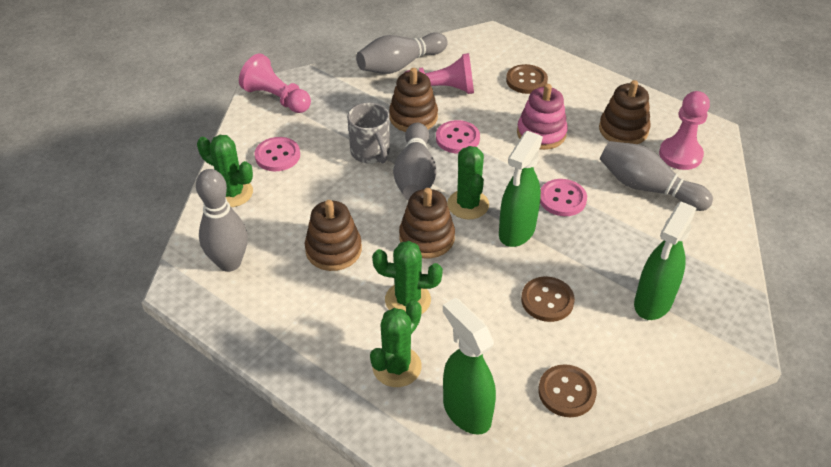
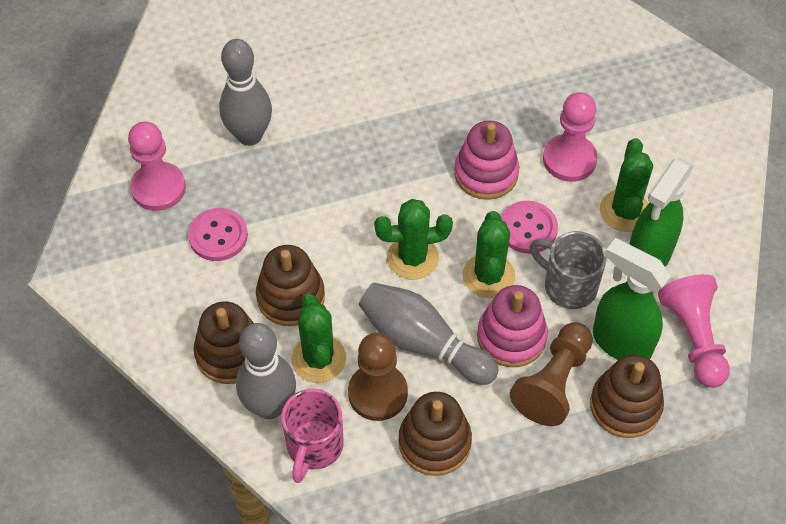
brown button: [506,64,548,94] [521,276,575,322] [538,364,597,417] = 3 -> none = 0
brown pawn: none = 0 -> [348,333,408,421] [510,322,593,426] = 2
green spray bottle: [443,298,496,435] [499,131,543,247] [634,202,697,320] = 3 -> [593,238,671,360] [630,158,694,267] = 2
grey bowling pin: [196,169,248,272] [356,32,448,74] [393,123,437,200] [600,141,713,211] = 4 -> [219,39,272,146] [236,323,296,419] [359,283,499,385] = 3
pink button: [254,137,300,171] [436,120,480,153] [540,179,587,216] = 3 -> [188,208,248,261] [501,201,558,254] = 2
pink mug: none = 0 -> [281,389,344,483] = 1
pink stacking toy: [517,84,568,150] = 1 -> [454,121,519,200] [477,285,548,367] = 2

